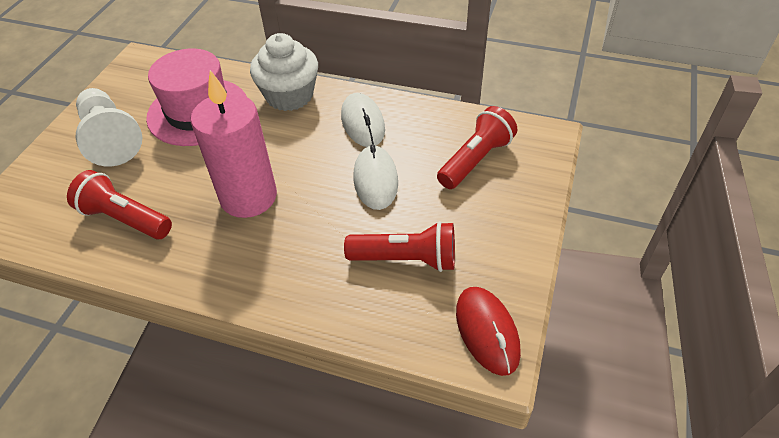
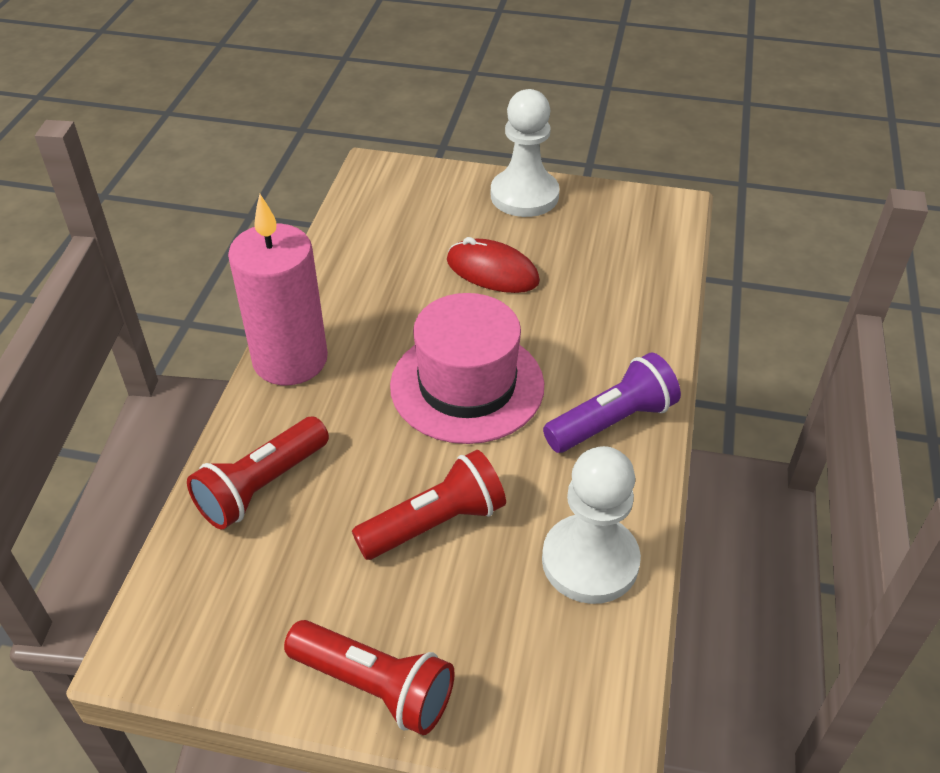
purple flashlight: none = 0 -> [543,352,681,453] = 1
white cupcake: [250,33,318,111] = 1 -> none = 0
white mouse: [341,93,385,147] [354,144,398,210] = 2 -> none = 0
white pawn: [76,88,142,166] = 1 -> [491,89,560,217] [542,446,641,604] = 2

